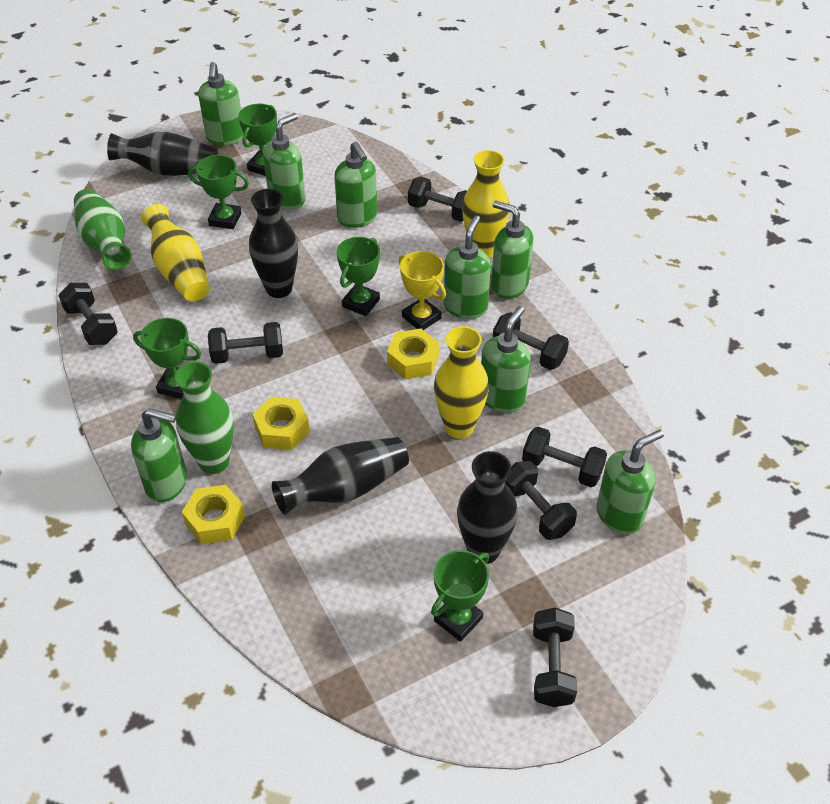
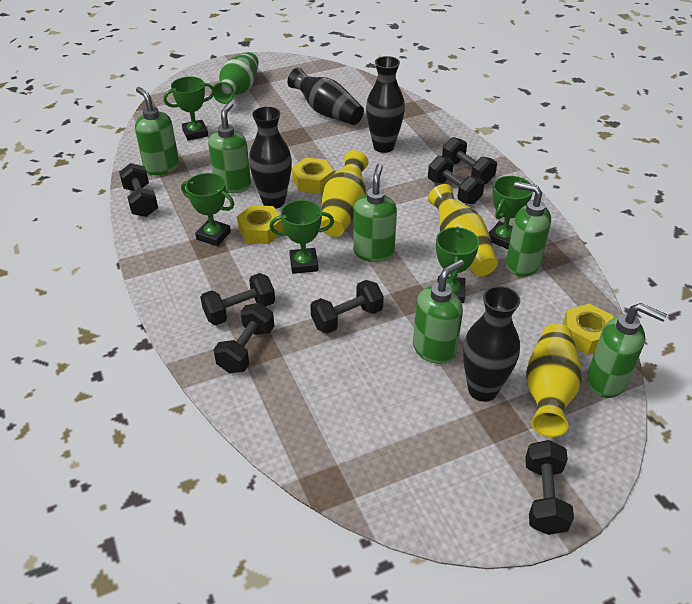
green soap dispenser: [131,408,187,502] [198,62,244,145] [263,113,305,210] [334,141,378,228] [444,215,491,319] [481,306,531,412] [491,200,534,299] [597,430,664,534] = 8 -> [135,87,179,175] [208,102,251,193] [353,163,397,262] [413,259,464,364] [506,181,551,277] [587,303,667,398] = 6
green vase: [74,189,132,270] [175,361,234,474] = 2 -> [213,52,259,104] = 1
yellow trophy: [398,251,446,330] = 1 -> none = 0

